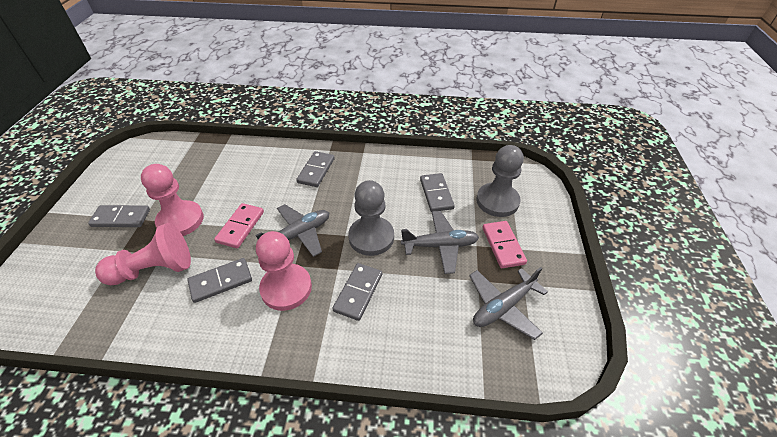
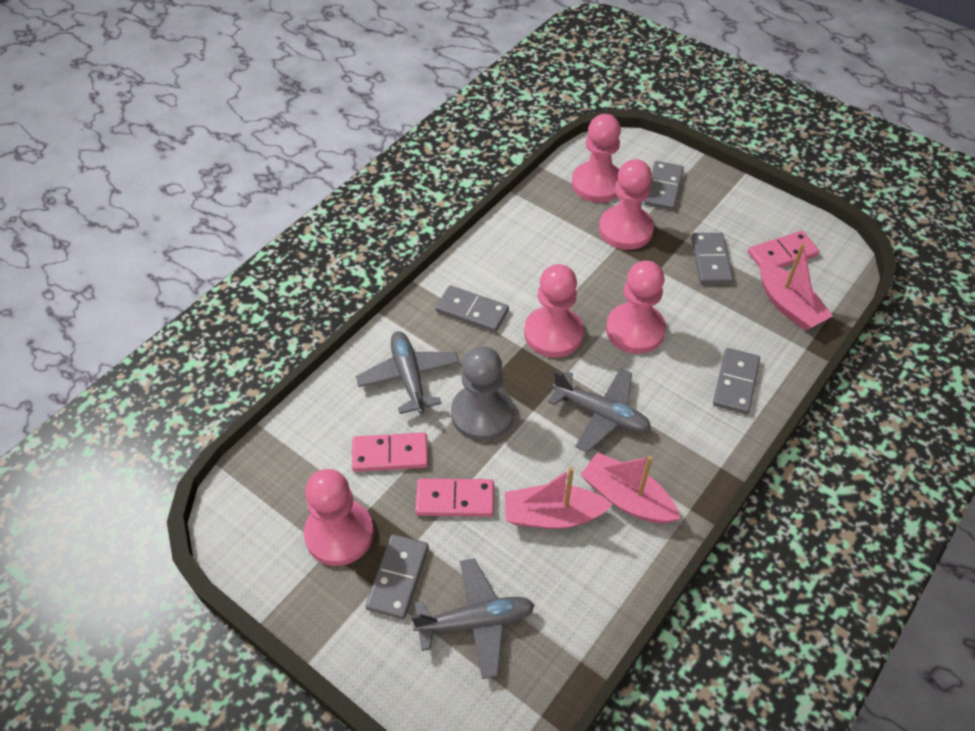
grey pawn: [348,180,394,256] [476,145,524,217] = 2 -> [451,346,514,441] = 1
pink boat: none = 0 -> [505,467,612,529] [580,452,680,523] [760,243,833,331] = 3
pink domino: [214,203,264,248] [482,221,527,268] = 2 -> [352,432,428,472] [415,478,494,517] [748,231,819,268] = 3
pink pawn: [95,223,191,285] [141,164,204,236] [256,231,312,311] = 3 -> [304,469,374,566] [524,264,584,357] [572,114,621,203] [599,159,654,250] [606,260,666,354] = 5

